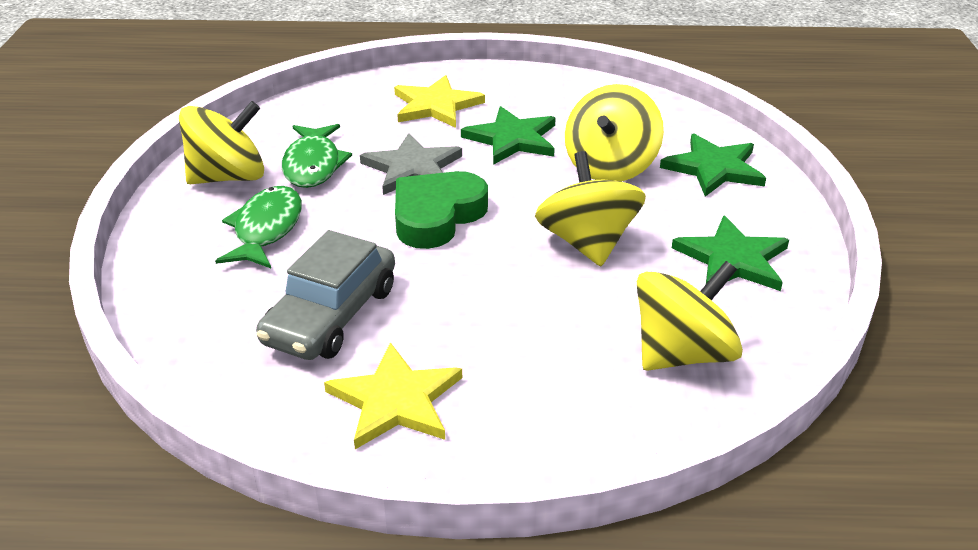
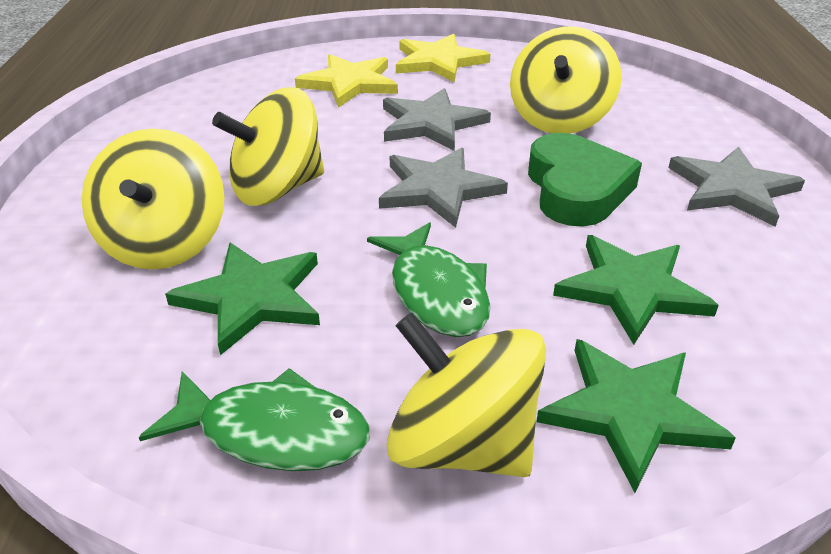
grey car: [256,230,395,360] = 1 -> none = 0
grey star: [360,133,462,195] = 1 -> [379,148,508,228] [383,88,491,151] [668,147,805,227] = 3

